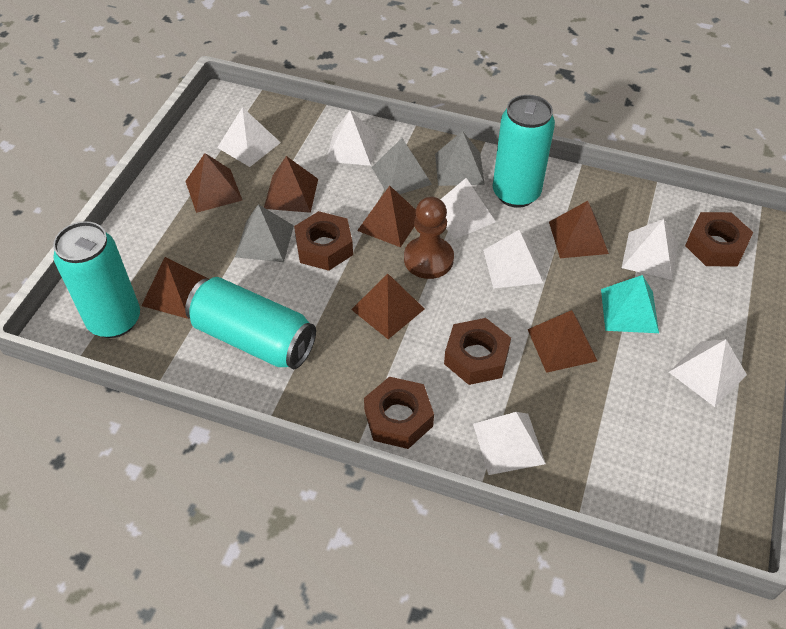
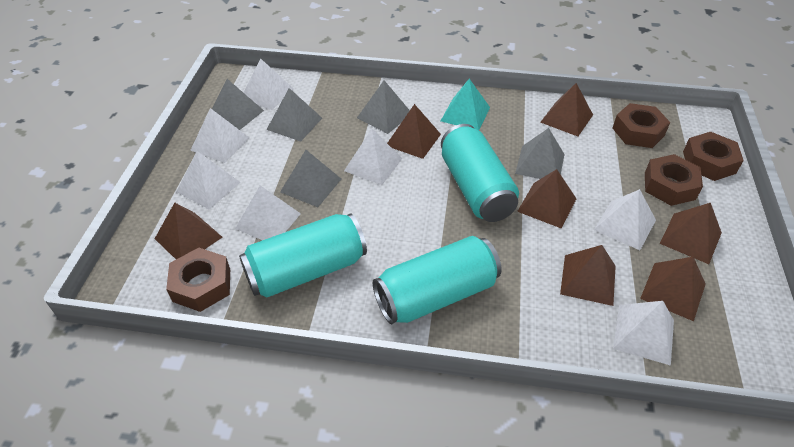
brown pawn: [404,197,454,279] = 1 -> none = 0
grey pyramid: [235,204,294,262] [372,138,432,194] [435,131,485,186] = 3 -> [212,79,264,130] [266,88,322,142] [280,150,341,207] [357,80,410,134] [515,128,565,179] = 5

